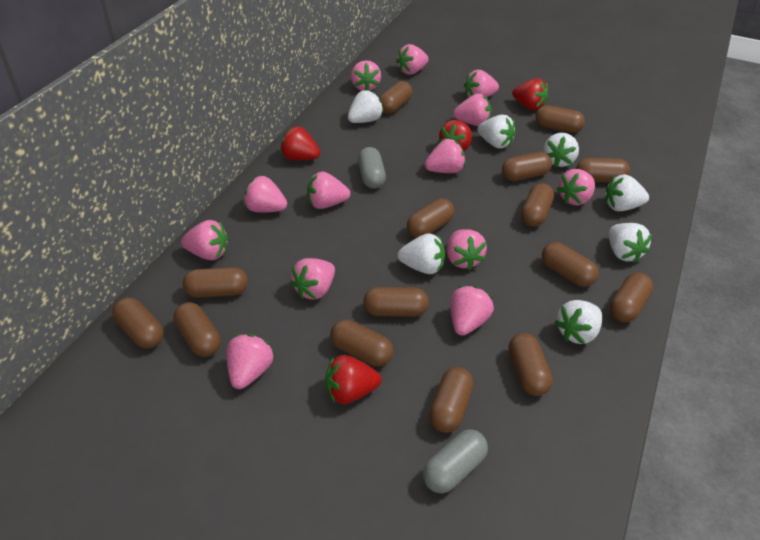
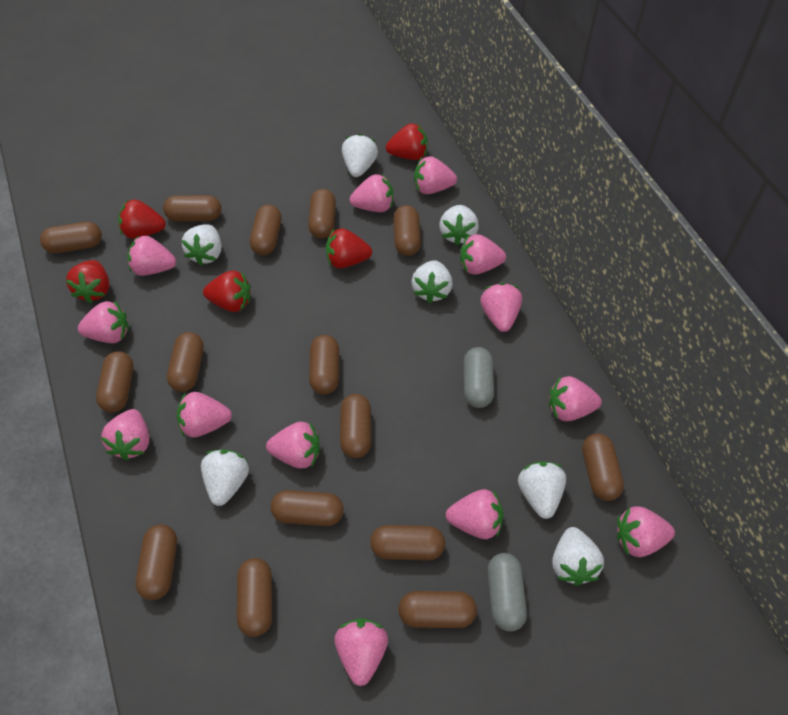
red strawberry: [280,126,320,160] [325,355,381,404] [438,120,472,151] [512,78,548,110] = 4 -> [66,260,109,303] [118,200,166,239] [203,270,251,312] [326,228,372,268] [386,123,428,160] = 5

